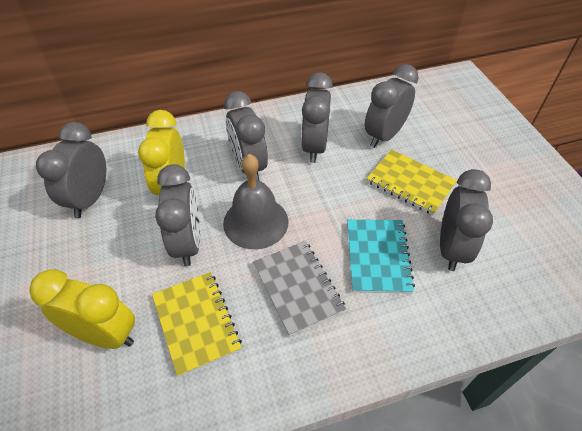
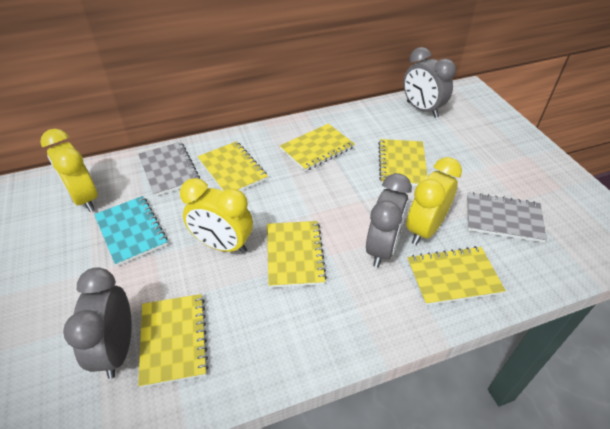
grey bell: [223,154,288,249] = 1 -> none = 0
grey clock: [36,122,106,218] [155,164,200,266] [224,91,268,180] [301,72,333,163] [365,64,419,148] [440,169,493,271] = 6 -> [63,267,131,379] [366,173,412,267] [403,47,456,118] = 3
grey notebook: [253,241,346,336] = 1 -> [138,142,200,196] [467,192,547,243] = 2
yellow clock: [29,269,135,349] [138,110,185,195] = 2 -> [40,129,98,212] [180,178,253,253] [406,157,462,245] = 3
yellow notebook: [152,272,242,377] [367,149,457,215] = 2 -> [138,294,209,388] [198,141,268,191] [267,221,327,288] [280,124,355,171] [378,139,428,186] [407,246,506,305] = 6

